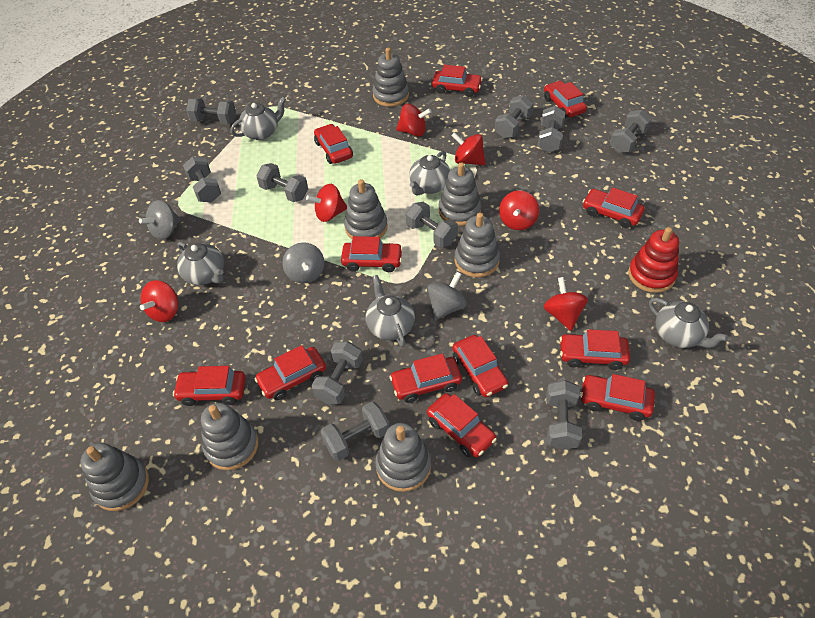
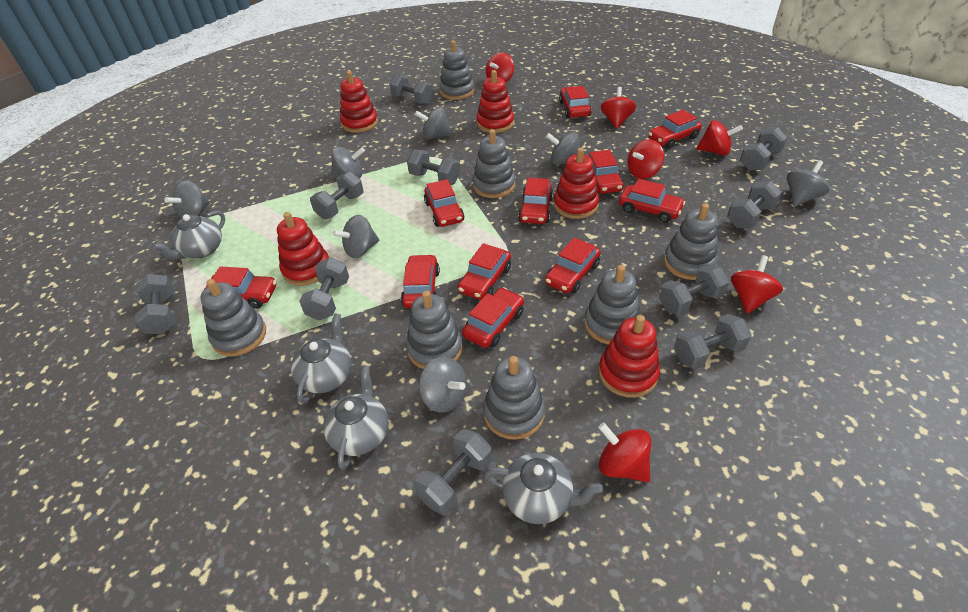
grey spinning top: [139,200,181,240] [282,242,324,284] [428,272,467,320] = 3 -> [164,180,209,218] [331,147,365,178] [333,215,379,258] [415,107,453,140] [419,357,467,413] [546,132,580,165] [787,160,830,206] = 7
grey teapot: [177,242,224,285] [230,97,286,140] [366,275,415,347] [409,151,450,196] [649,298,729,348] = 5 -> [153,211,225,260] [291,313,352,404] [323,365,389,470] [484,453,603,524] = 4
red car: [173,366,246,406] [255,345,326,400] [314,124,353,164] [341,236,403,272] [389,353,462,403] [427,393,497,458] [432,65,483,97] [452,335,508,397] [544,81,587,118] [560,329,630,370] [580,374,655,421] [583,187,645,228] = 12 -> [204,267,276,309] [401,254,440,308] [424,179,464,227] [458,243,511,300] [462,287,524,348] [518,178,553,224] [545,238,601,293] [559,86,592,118] [588,150,624,194] [619,179,685,223] [648,110,702,149] = 11
red stacking toy: [628,227,679,293] = 1 -> [277,212,329,286] [340,71,378,133] [477,70,514,133] [554,148,599,219] [599,315,660,398] = 5

